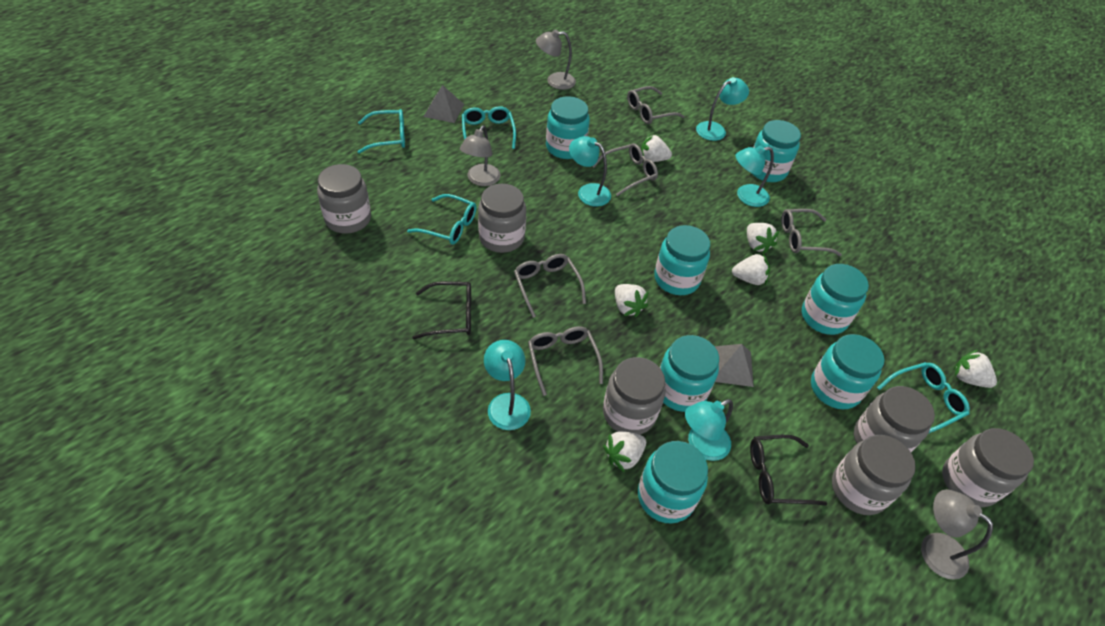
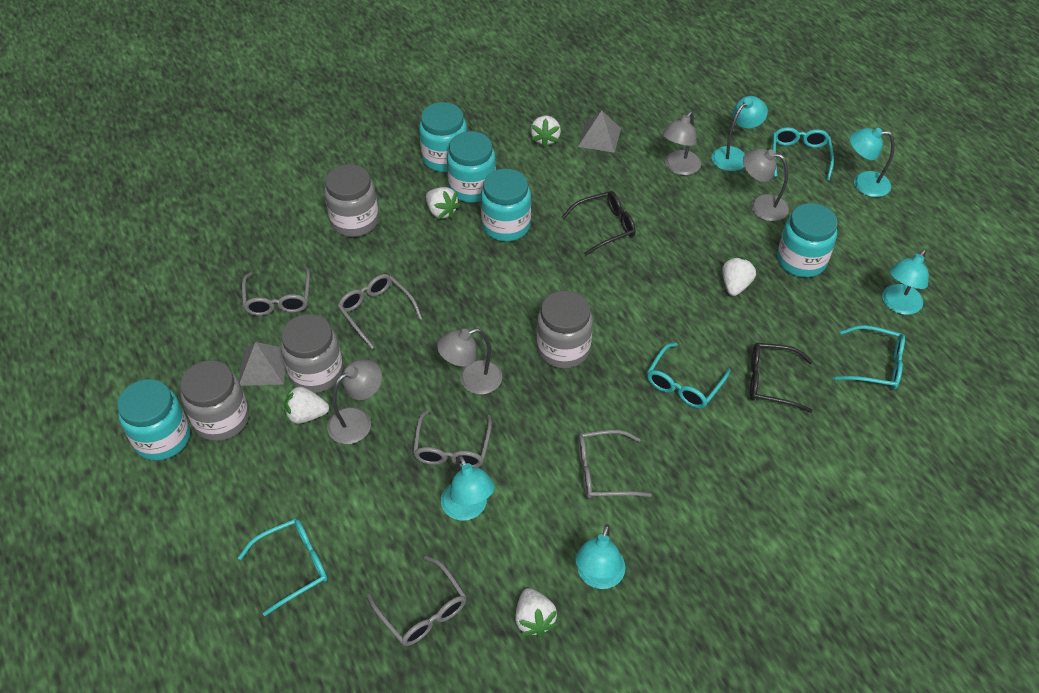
grey jar: [317,164,371,234] [478,184,526,253] [603,357,666,435] [832,435,916,515] [854,386,935,452] [942,428,1034,507] = 6 -> [180,360,249,441] [281,314,343,393] [324,164,379,237] [537,291,593,369] = 4
grey lamp: [460,126,501,186] [536,30,576,90] [921,489,993,580] = 3 -> [327,360,382,444] [437,328,502,394] [662,111,701,175] [743,148,789,221] = 4
turquoise jar: [546,96,590,159] [638,441,708,524] [654,225,710,295] [660,335,719,412] [753,120,801,182] [802,264,869,335] [811,334,884,409] = 7 -> [117,379,190,461] [419,102,467,172] [447,131,496,203] [481,169,531,241] [777,203,838,278] = 5
white strawberry: [603,431,646,473] [615,284,649,317] [641,134,672,162] [732,254,770,285] [747,223,779,254] [954,349,997,388] = 6 -> [284,385,329,424] [426,187,460,219] [515,588,558,637] [531,115,561,148] [722,257,757,296] = 5

